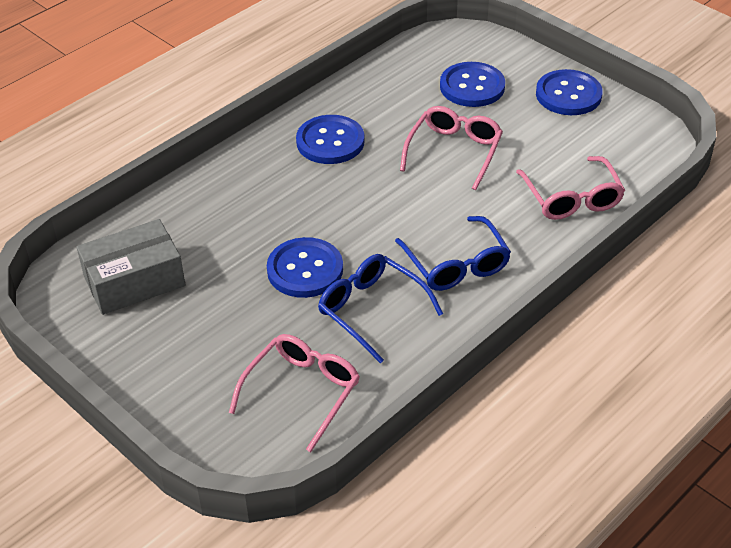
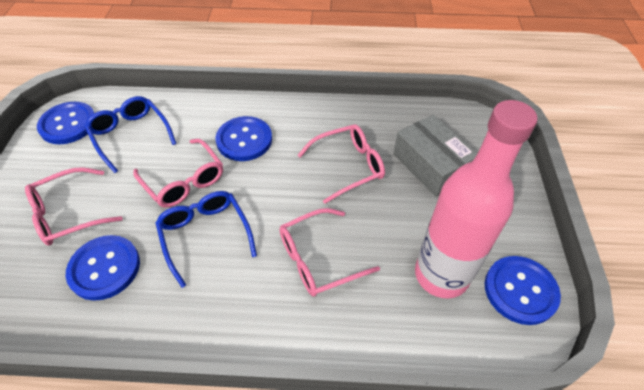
pink bottle: none = 0 -> [415,100,538,298] = 1
pink glasses: [229,334,360,452] [400,106,503,190] [516,156,625,220] = 3 -> [25,167,122,246] [133,139,223,207] [280,208,380,297] [297,124,385,204] = 4

